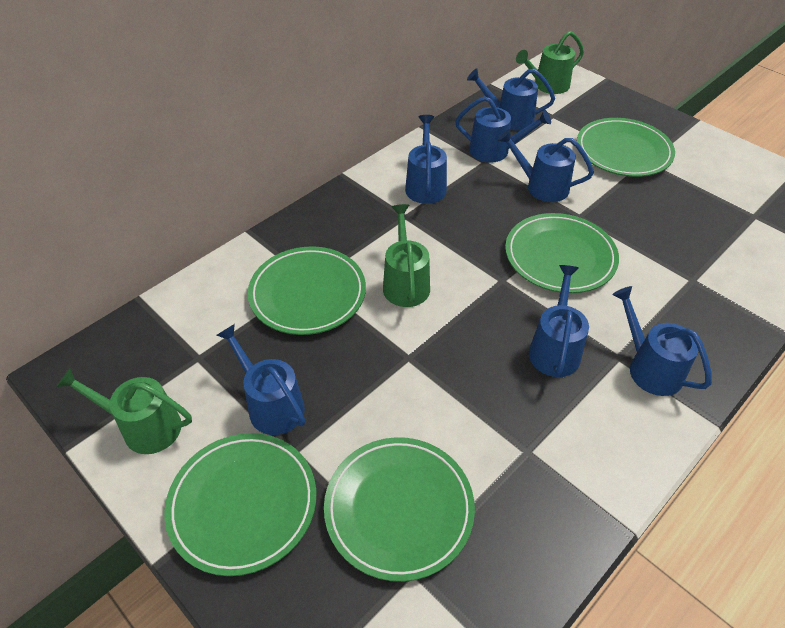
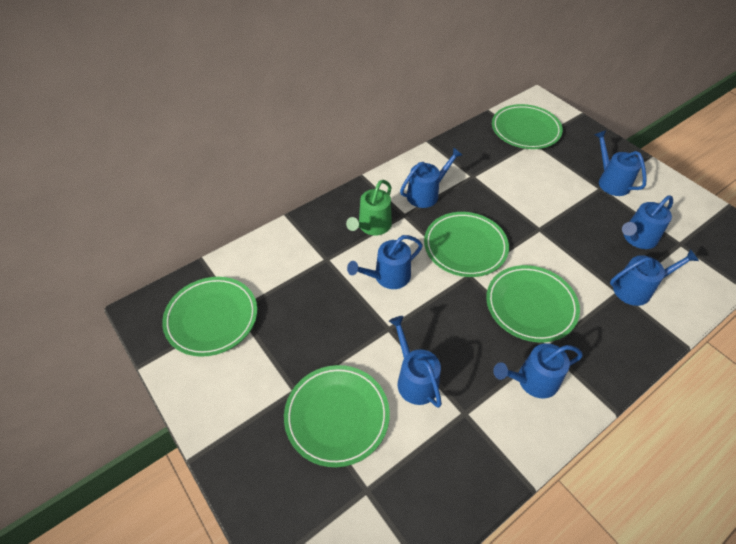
green watering can: [57,368,192,454] [383,204,430,307] [516,31,584,94] = 3 -> [346,180,392,236] = 1

